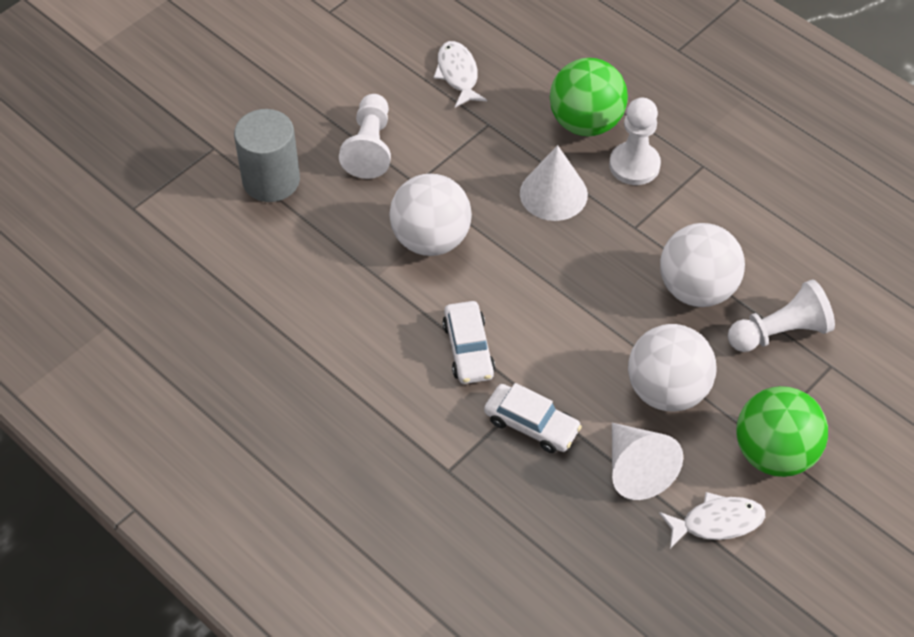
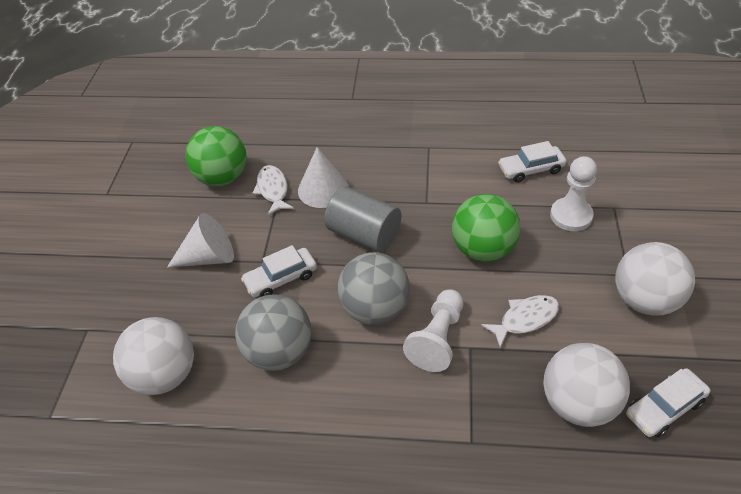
grey ball: none = 0 -> [235,294,311,371] [338,252,410,325] = 2
white car: [443,301,495,384] [484,383,582,453] = 2 -> [241,245,317,297] [498,141,567,183] [626,368,710,437] = 3
white pawn: [339,94,391,179] [609,98,661,185] [728,280,835,352] = 3 -> [403,289,463,372] [550,156,597,231] = 2

